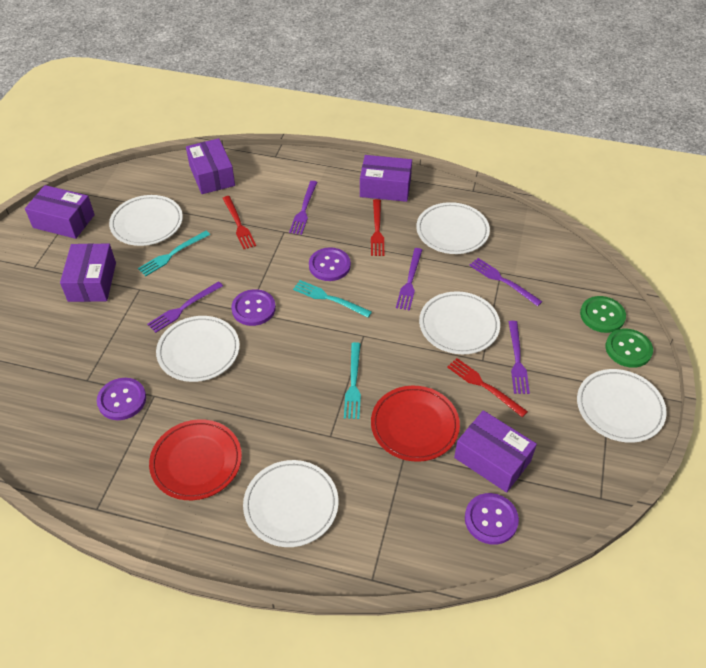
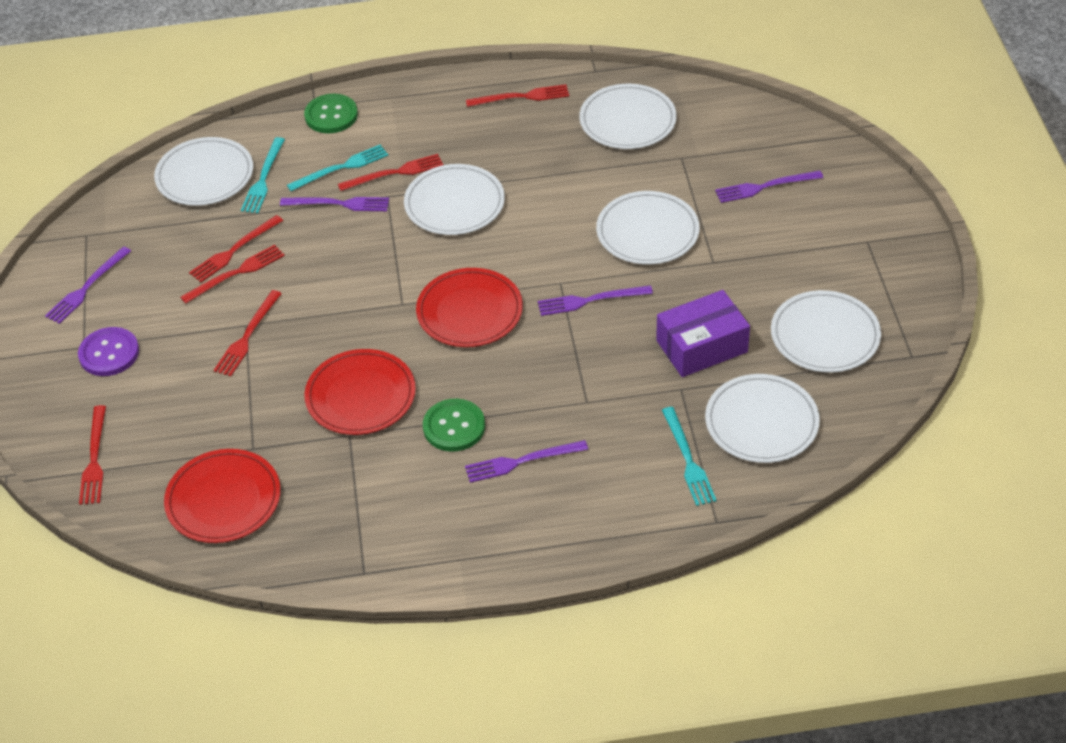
purple box: [25,185,95,239] [60,243,116,302] [186,138,235,194] [360,155,412,202] [454,410,537,493] = 5 -> [656,290,750,377] = 1
purple button: [97,378,146,420] [231,289,276,326] [309,247,351,281] [465,493,519,545] = 4 -> [78,327,139,376] = 1
red fork: [223,196,256,249] [371,199,384,256] [447,358,528,417] = 3 -> [79,405,106,505] [180,245,285,304] [189,215,283,282] [214,290,282,376] [338,154,443,191] [466,84,569,107] = 6
red plate: [149,419,242,500] [371,386,460,462] = 2 -> [164,449,281,543] [304,349,416,435] [416,268,523,347] = 3

